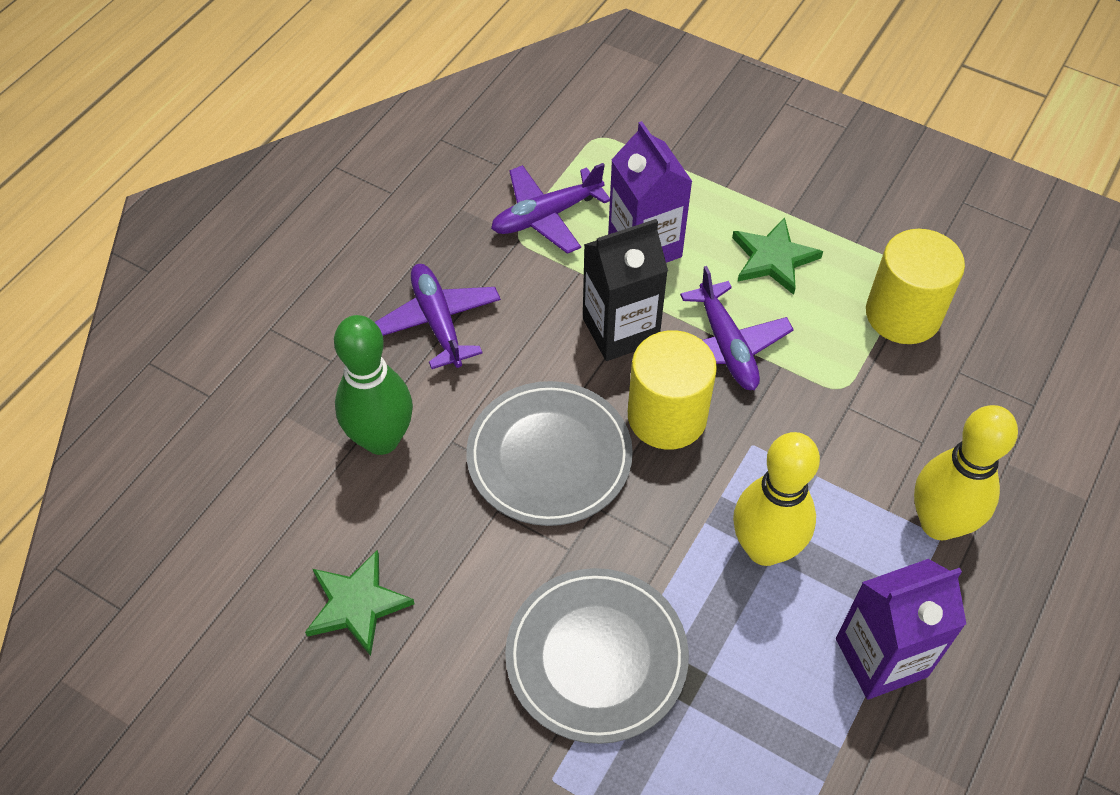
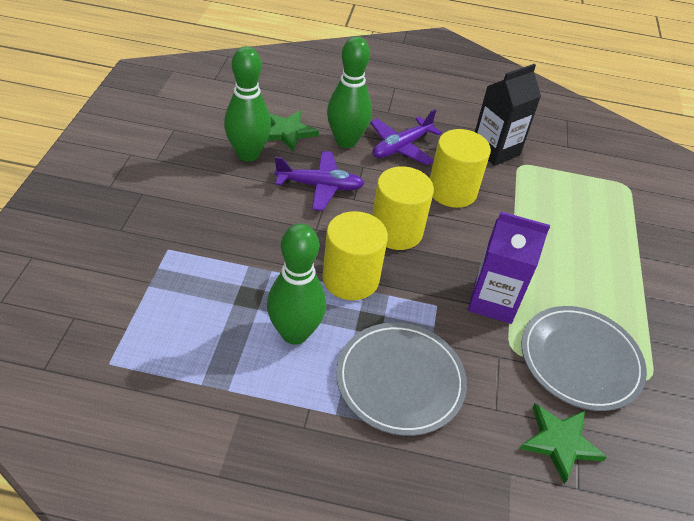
green bowling pin: [334,315,413,455] = 1 -> [224,46,271,161] [267,224,326,345] [327,36,372,148] = 3
purple carton: [608,121,693,263] [836,559,966,699] = 2 -> [468,212,550,324] = 1
purple plane: [375,264,501,369] [491,163,610,254] [680,266,794,390] = 3 -> [274,151,365,211] [370,109,442,165] = 2
yellow bowling pin: [733,432,820,566] [914,405,1018,540] = 2 -> none = 0
yellow cylinder: [628,330,717,450] [866,229,965,344] = 2 -> [322,211,388,300] [372,167,434,250] [430,129,491,208] = 3

